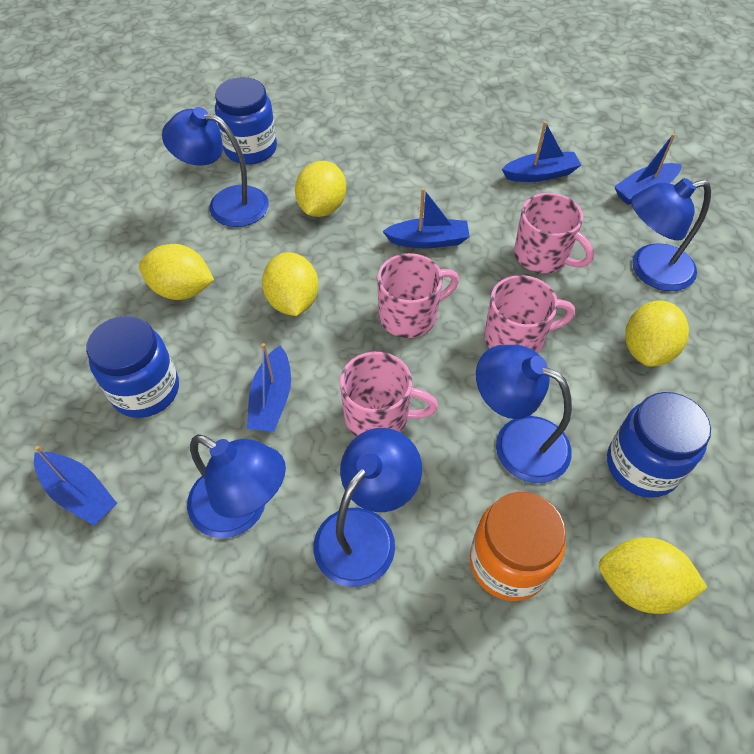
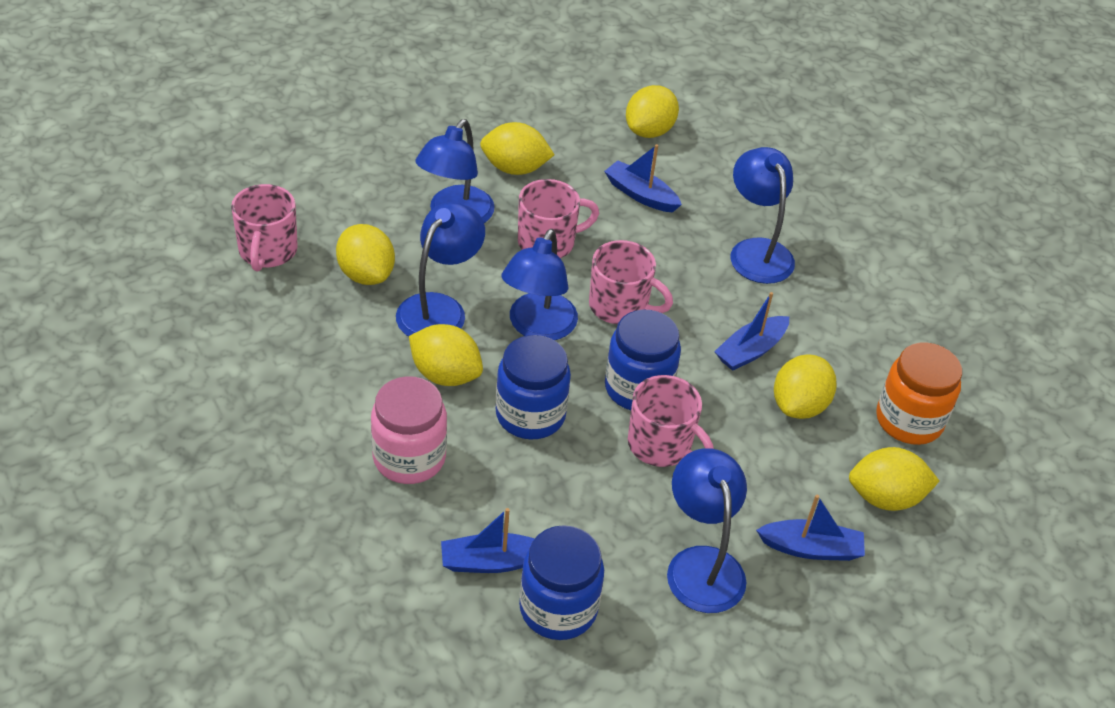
blue boat: [34,446,117,525] [247,343,291,432] [382,188,470,248] [502,121,581,182] [614,133,682,205] = 5 -> [441,508,535,573] [604,144,682,213] [714,292,789,371] [756,495,865,561] = 4
pink jar: none = 0 -> [371,376,447,484] = 1
yellow lemon: [139,244,214,300] [262,252,319,316] [295,161,346,217] [599,538,708,614] [625,301,689,367] = 5 -> [336,224,395,285] [409,324,483,386] [480,122,555,175] [626,85,679,138] [774,354,837,419] [849,447,939,511] = 6

